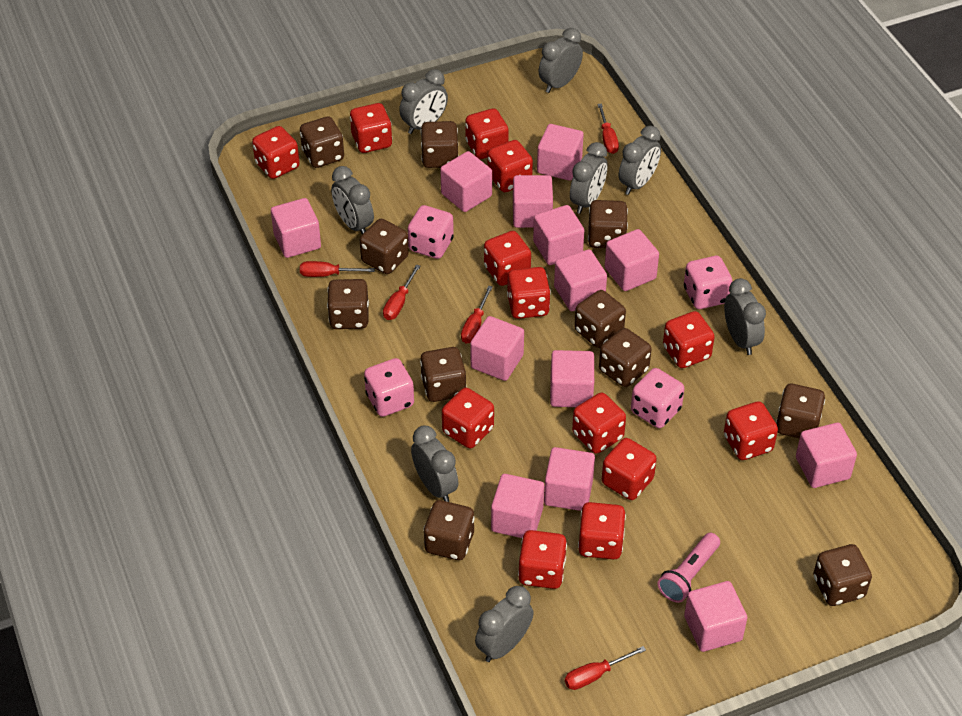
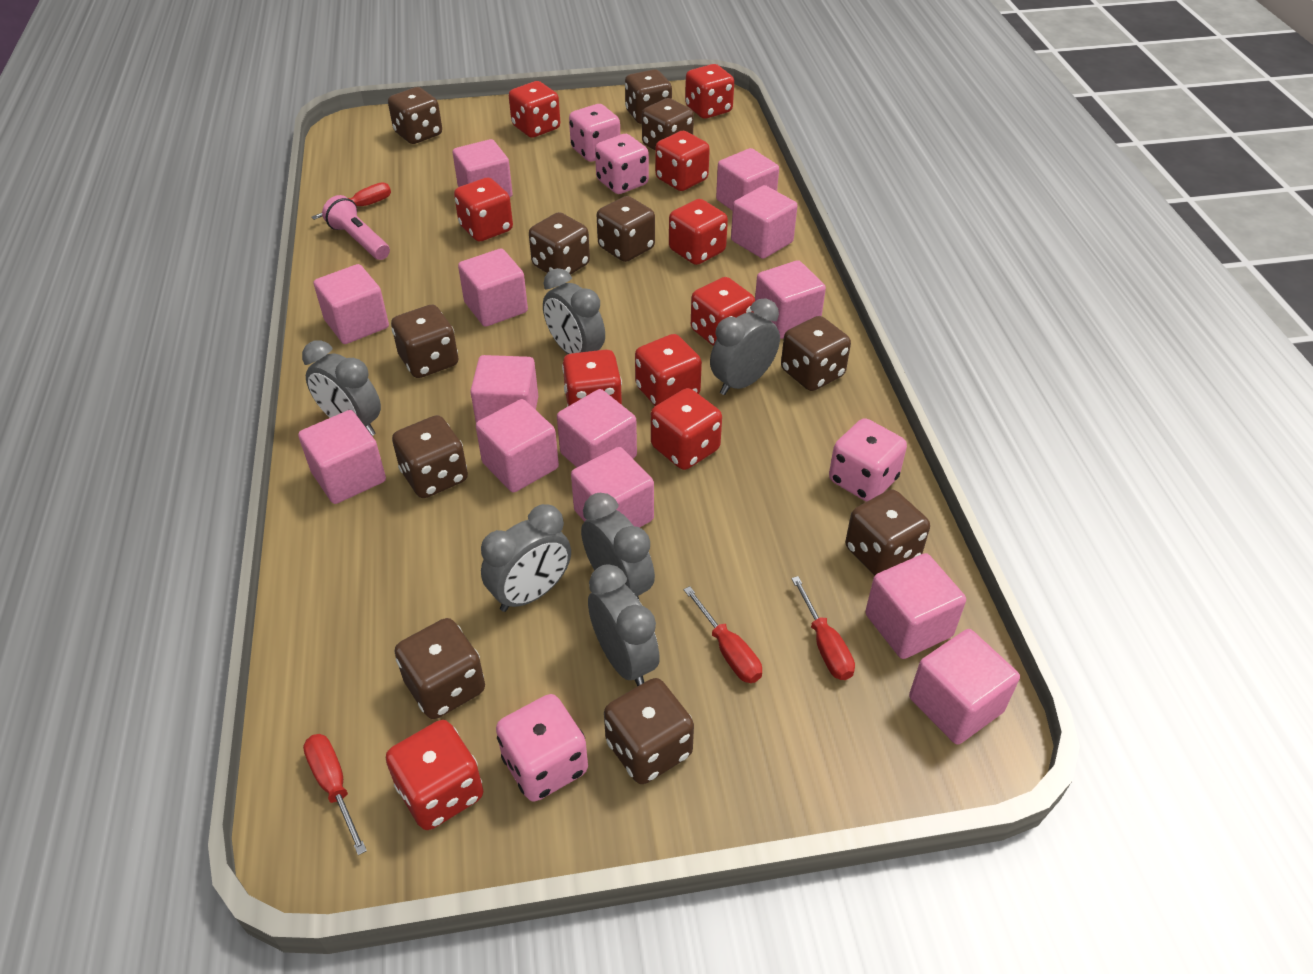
grey clock: [331,166,374,234] [399,69,448,134] [411,425,458,502] [475,586,534,662] [539,28,583,93] [570,142,607,214] [619,126,661,195] [724,278,766,355] = 8 -> [302,340,381,436] [481,504,571,612] [543,268,605,354] [581,493,655,601] [588,565,660,687] [710,298,780,395] = 6
red dice: [252,126,300,179] [350,103,392,153] [442,388,494,449] [465,108,509,159] [484,231,531,286] [487,140,533,192] [507,267,551,319] [518,530,567,589] [572,393,626,454] [578,502,626,559] [602,438,657,500] [663,311,715,368] [724,401,778,460] = 13 -> [386,720,483,830] [454,177,513,241] [509,81,560,138] [562,350,622,407] [635,334,702,406] [651,388,722,470] [655,131,710,191] [669,199,728,265] [685,64,734,119] [691,277,755,346] = 10
red screwdriver: [300,261,375,277] [383,264,420,320] [461,286,493,344] [565,646,646,690] [597,103,619,154] = 5 -> [303,734,367,855] [311,182,391,220] [684,586,762,683] [791,576,855,680] = 4

